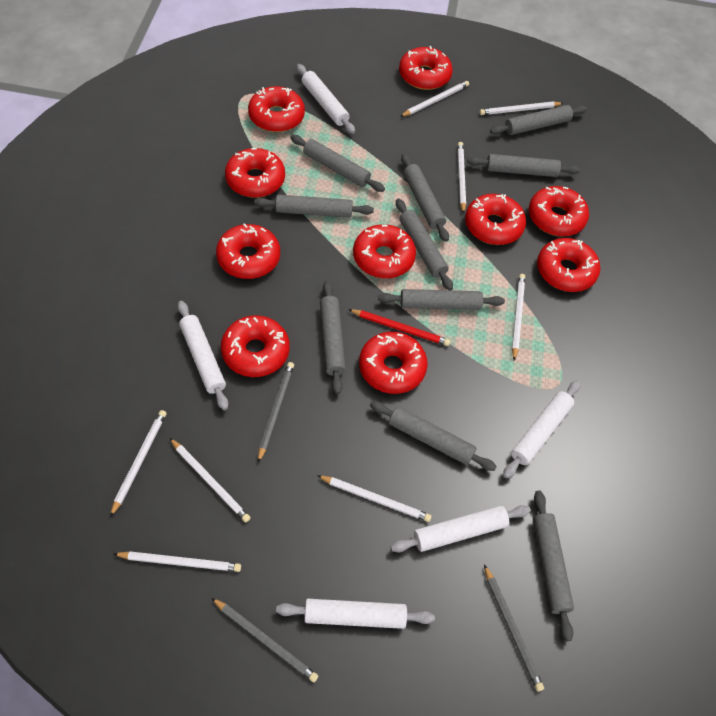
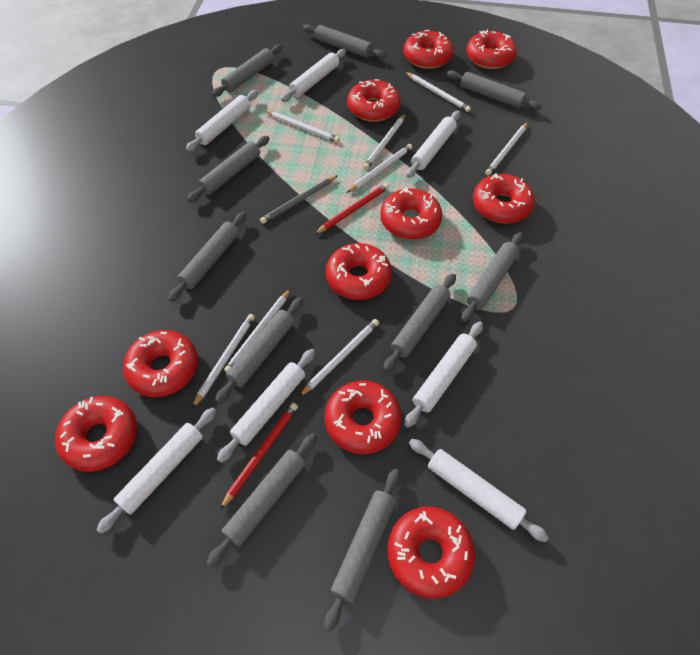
grey pencil: [212,598,318,682] [258,362,294,463] [484,564,544,692] = 3 -> [260,175,338,224] = 1
red pencil: [348,309,450,346] = 1 -> [220,403,298,510] [315,183,389,234] = 2
white rolling pin: [178,301,228,410] [276,599,435,629] [297,64,355,134] [390,505,531,553] [503,380,581,478] = 5 -> [97,407,216,534] [186,90,258,152] [217,349,315,463] [281,49,346,102] [404,321,483,428] [406,111,460,178] [409,439,549,542] = 7

